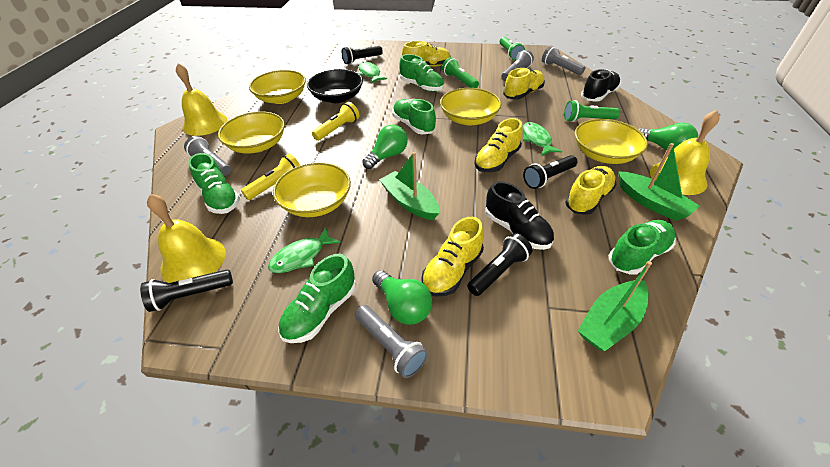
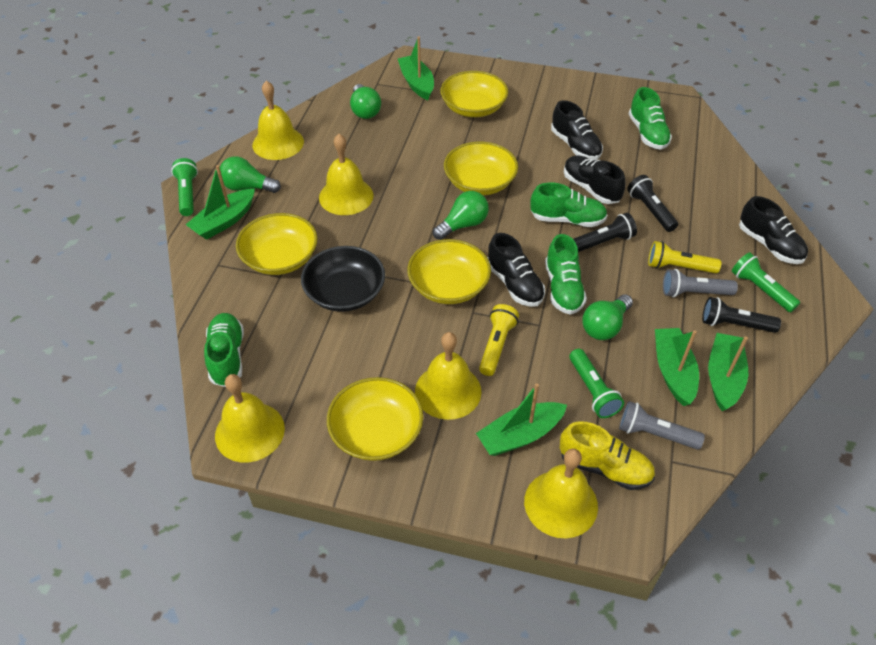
black flashlight: [140,270,233,312] [342,46,383,64] [467,233,532,296] [523,155,578,189] = 4 -> [573,213,637,252] [627,175,678,232] [702,297,781,333] = 3
black shoe: [485,181,554,250] [581,69,621,102] = 2 -> [488,233,545,307] [551,100,603,160] [564,155,626,204] [739,196,808,264] = 4
green boat: [379,152,439,220] [578,261,652,351] [618,143,700,221] = 3 -> [186,165,255,240] [398,36,434,100] [476,383,567,456] [655,328,699,406] [708,333,748,411] = 5
green fish: [268,227,341,273] [358,62,387,83] [523,122,562,156] = 3 -> none = 0
green light bulb: [362,125,408,169] [372,270,432,325] [638,123,698,153] = 3 -> [220,156,281,193] [350,84,381,119] [433,191,489,240] [582,294,633,340] = 4
green shoe: [188,153,240,214] [278,254,356,343] [392,99,436,134] [399,54,444,92] [609,220,676,275] = 5 -> [204,313,244,387] [530,183,608,227] [545,234,587,315] [629,87,672,150] = 4
grey flashlight: [184,136,231,176] [355,305,428,378] [501,50,534,81] [542,46,585,75] = 4 -> [619,401,705,450] [663,269,738,298] = 2
yellow bell: [147,194,226,283] [176,63,228,136] [650,110,720,195] = 3 -> [215,374,285,463] [252,81,304,160] [319,134,374,215] [415,332,482,420] [524,448,598,538] = 5
yellow shoe: [402,41,451,67] [422,217,484,297] [474,118,523,172] [503,68,545,100] [565,166,617,215] = 5 -> [560,421,655,490] = 1

